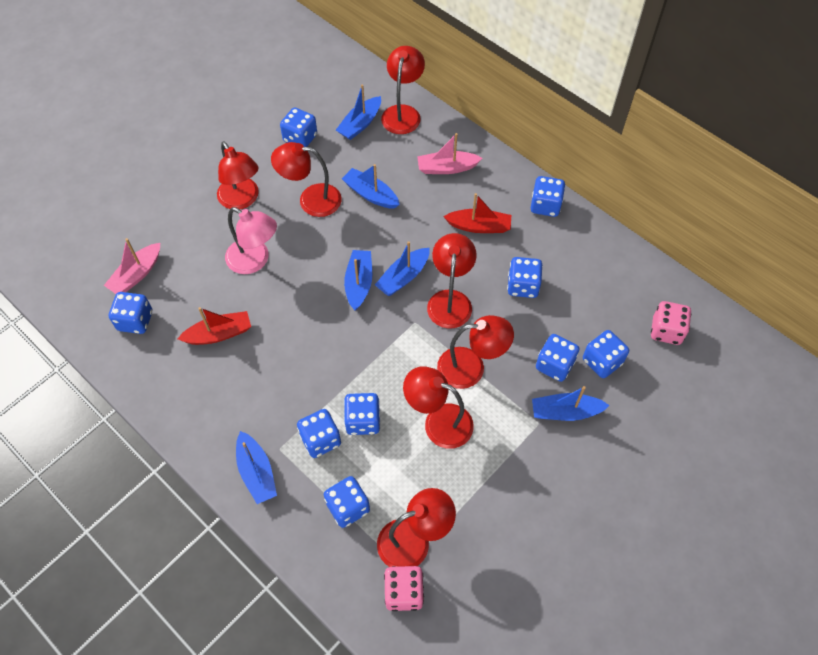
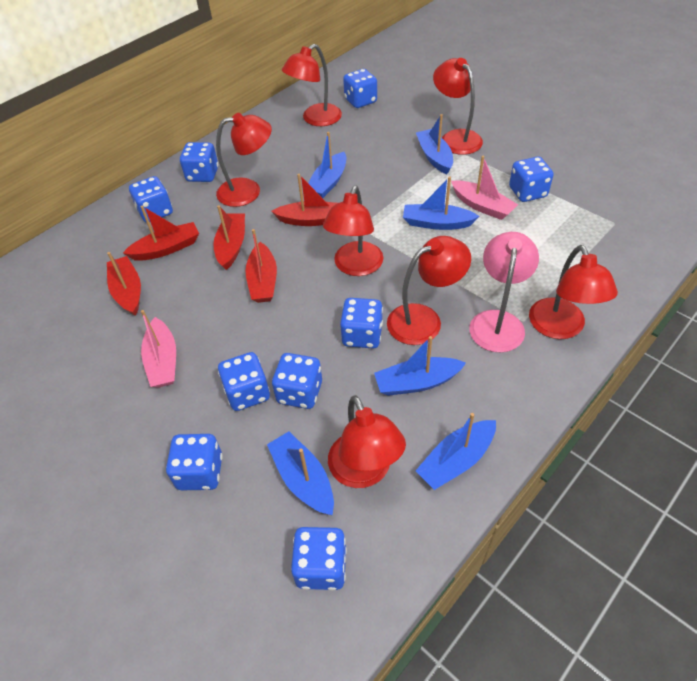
pink dice: [384,566,424,611] [651,301,691,345] = 2 -> none = 0
red boat: [178,307,251,345] [443,193,511,233] = 2 -> [107,252,141,316] [123,206,199,261] [214,205,245,270] [245,229,277,303] [271,174,337,226] = 5

